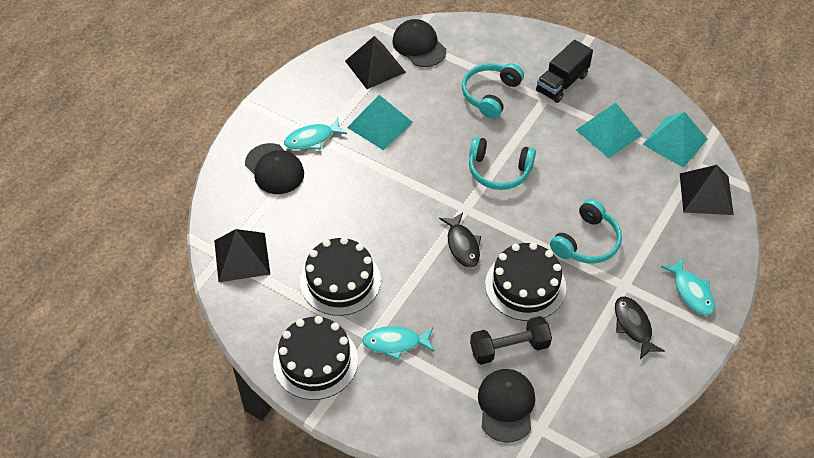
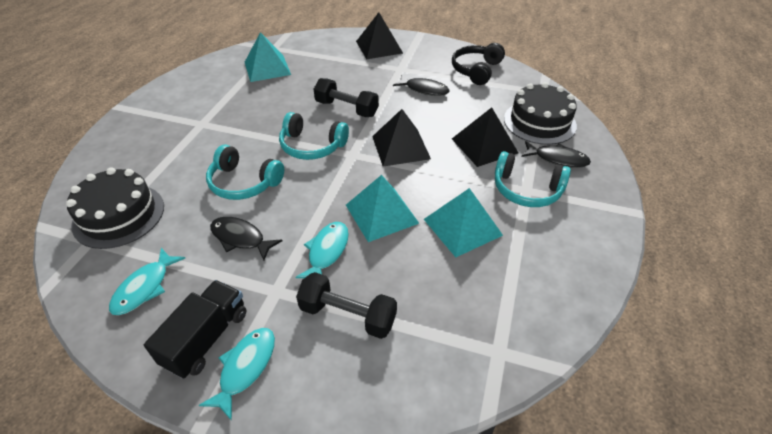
black cake: [273,316,358,400] [300,237,381,316] [485,242,566,321] = 3 -> [66,167,164,249] [504,82,577,145] = 2
black cap: [245,143,304,194] [392,19,446,67] [478,369,535,443] = 3 -> none = 0
black dumbbell: [470,316,552,364] = 1 -> [296,272,397,339] [314,78,379,117] = 2
black fish: [439,212,481,268] [615,297,664,359] = 2 -> [210,217,282,260] [393,75,450,96] [521,141,591,168] = 3
black headphones: none = 0 -> [452,43,505,85] = 1

